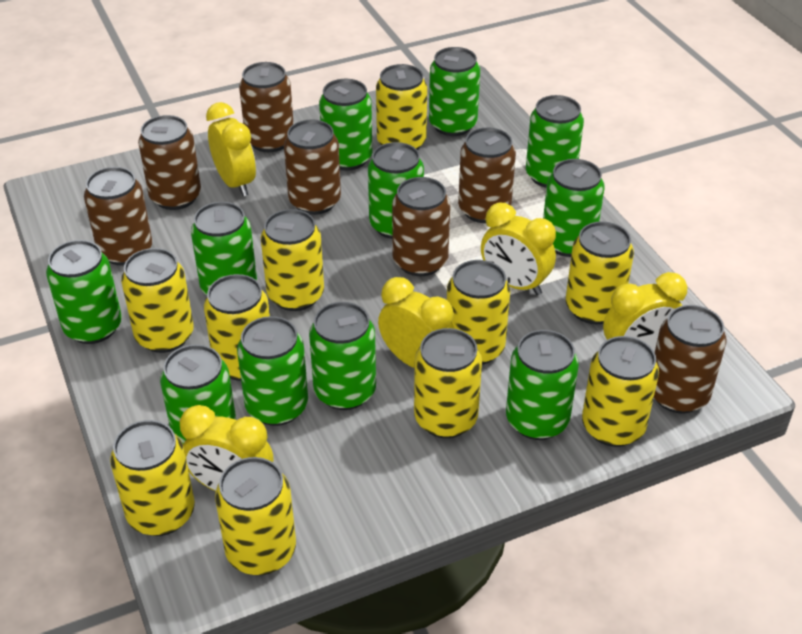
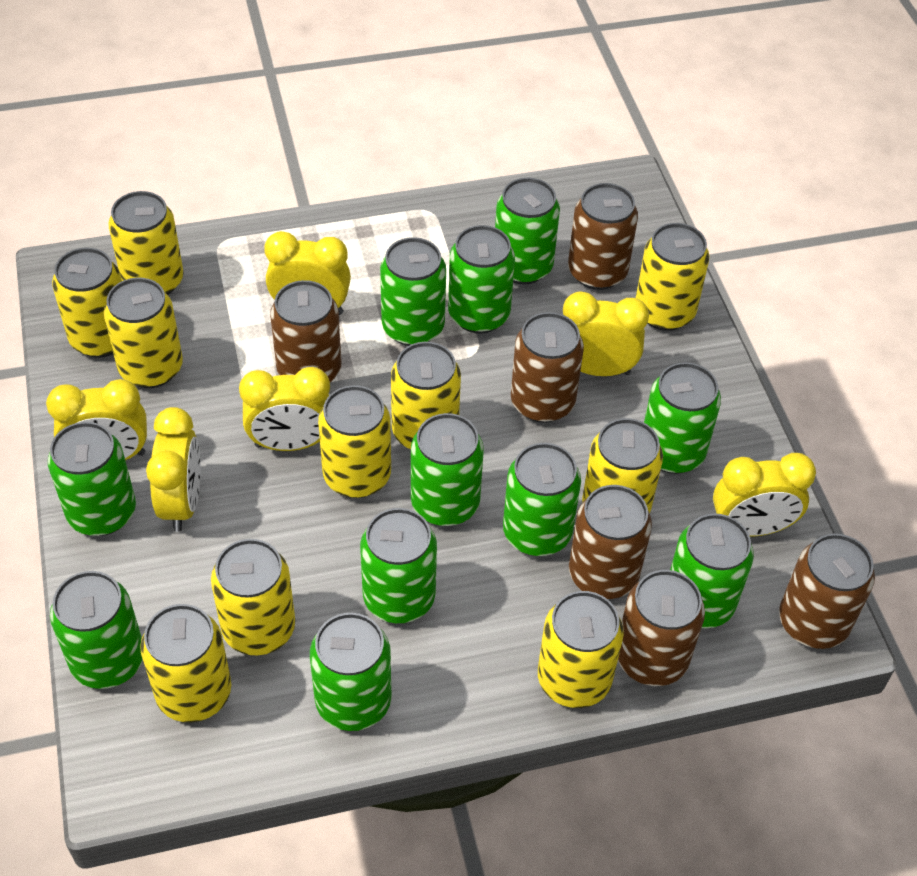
brown can: [84,167,152,266] [138,115,201,210] [239,62,294,152] [284,120,341,215] [392,177,450,276] [458,127,516,223] [654,305,726,414] = 7 -> [270,280,342,382] [511,312,584,423] [568,183,638,290] [569,485,652,599] [618,570,705,686] [779,534,875,649] = 6
yellow clock: [180,405,273,491] [206,102,256,196] [378,277,454,368] [481,203,556,295] [603,272,687,353] = 5 -> [46,379,147,460] [146,407,201,532] [239,367,330,451] [264,231,351,315] [563,291,649,376] [713,453,816,537] = 6

